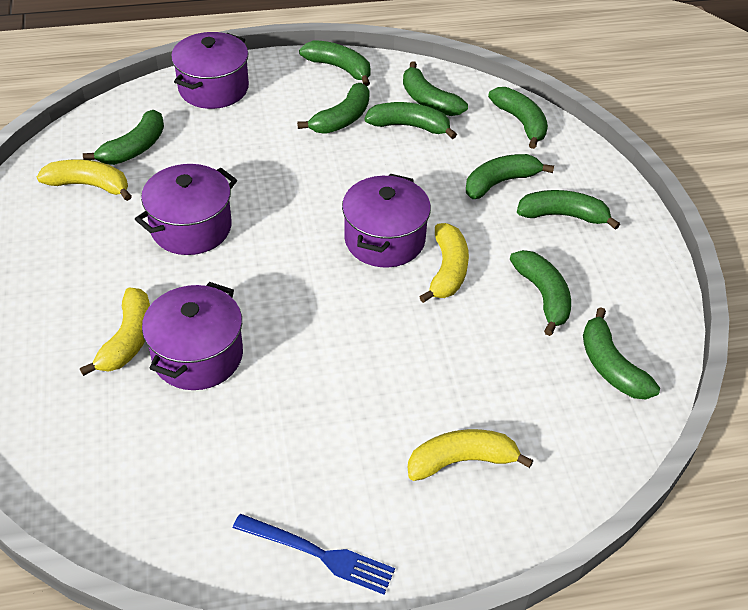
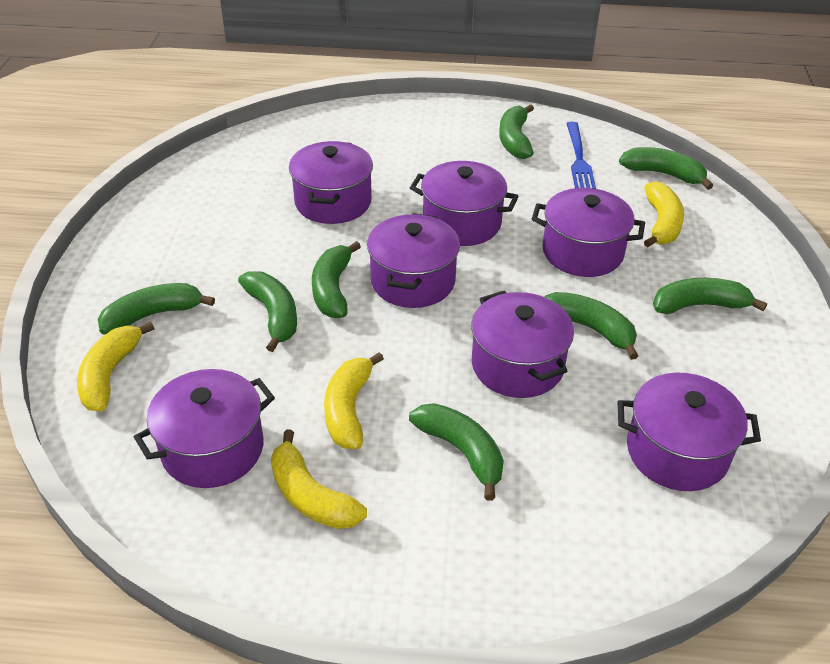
green banana: [83,110,164,165] [297,83,370,134] [299,40,371,86] [365,102,457,139] [403,61,468,116] [466,154,554,199] [488,87,548,149] [510,250,571,336] [517,190,620,230] [583,307,660,399] = 10 -> [98,283,215,334] [238,271,297,352] [312,241,361,318] [409,403,504,501] [499,104,534,159] [544,292,638,360] [619,147,713,190] [653,278,767,314] = 8
purple pot: [135,164,237,255] [142,282,243,390] [171,32,249,109] [342,174,431,268] = 4 -> [134,369,275,488] [289,141,373,224] [367,213,460,308] [410,161,519,246] [471,290,574,398] [532,188,645,277] [618,373,761,491] = 7

